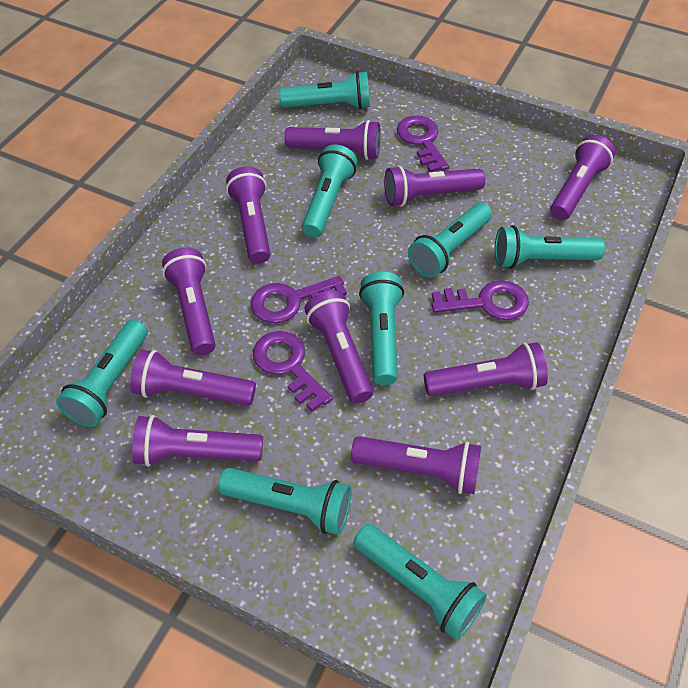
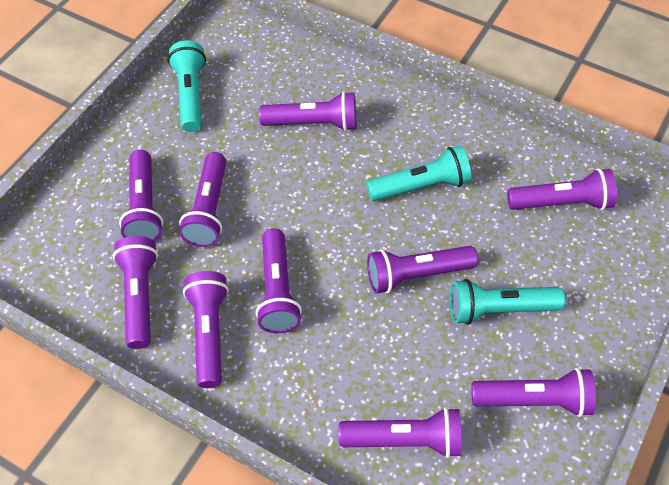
purple key: [250,276,347,323] [253,331,333,412] [397,115,449,172] [432,280,529,320] = 4 -> none = 0
turquoise flashlight: [56,319,147,427] [218,468,352,535] [279,71,370,109] [302,144,357,238] [354,524,487,640] [359,272,404,385] [408,202,492,278] [495,225,605,269] = 8 -> [168,41,206,132] [366,146,471,201] [450,279,565,325] = 3

